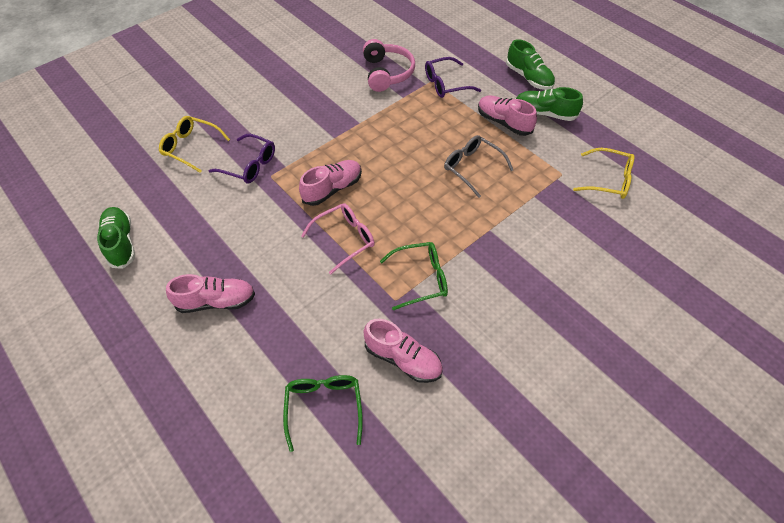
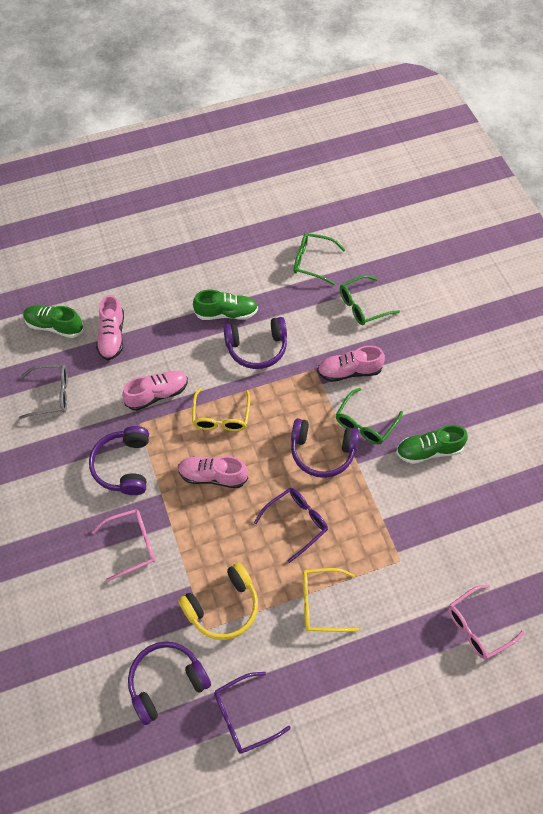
green glasses: [283,375,363,452] [380,242,448,310] = 2 -> [294,233,345,285] [336,388,403,445] [340,275,400,325] = 3
pink glasses: [301,203,375,274] = 1 -> [92,509,155,582] [448,585,524,659] = 2
pink headphones: [363,39,415,92] = 1 -> none = 0
purple headphones: none = 0 -> [89,426,149,495] [128,641,211,725] [223,317,287,369] [291,418,359,478] = 4
yellow headphones: none = 0 -> [178,563,258,640] = 1

